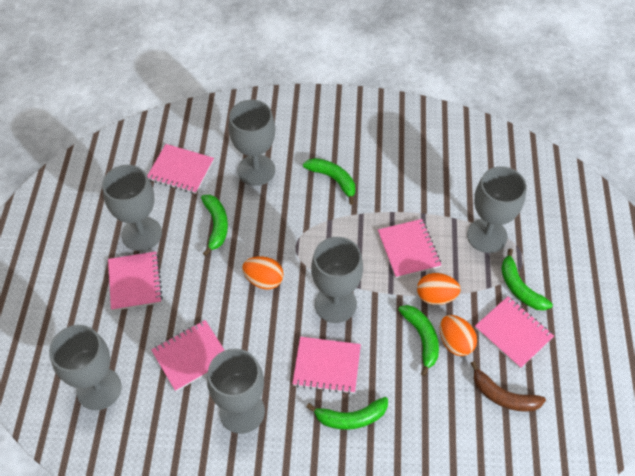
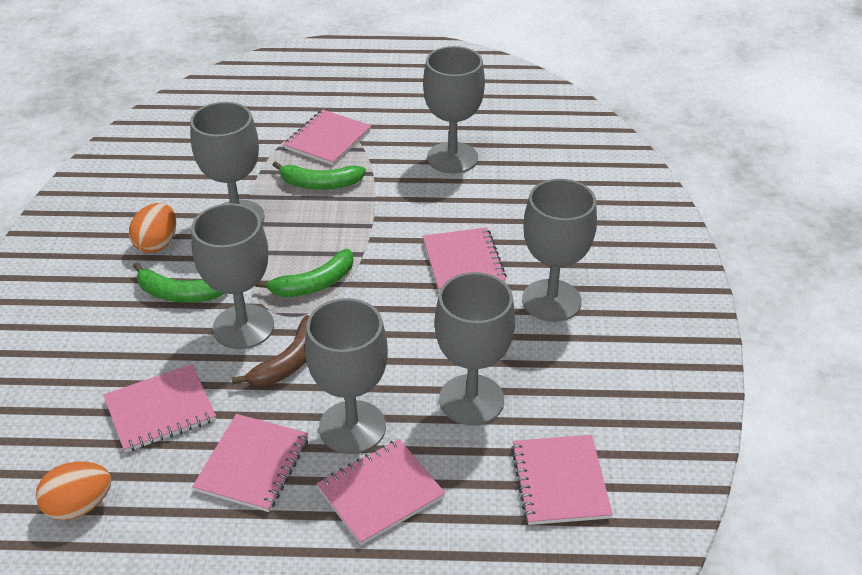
green banana: [201,195,228,256] [303,158,355,205] [307,397,388,430] [398,305,439,376] [501,248,553,311] = 5 -> [133,262,225,303] [255,249,353,297] [273,161,366,190] = 3
orange egg: [242,256,284,290] [417,273,461,305] [440,315,477,356] = 3 -> [36,461,111,520] [129,203,176,253] = 2

